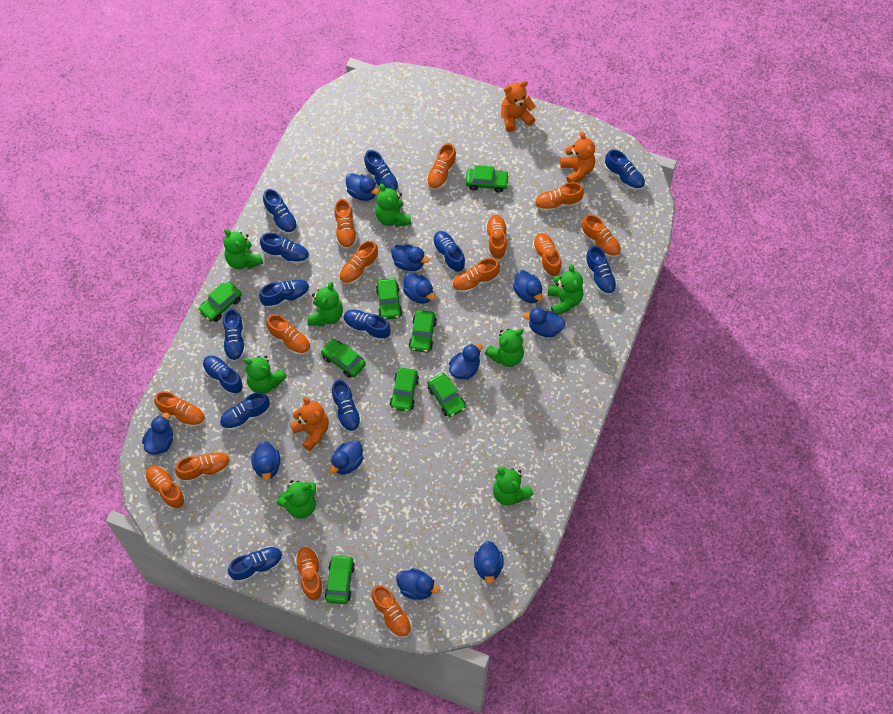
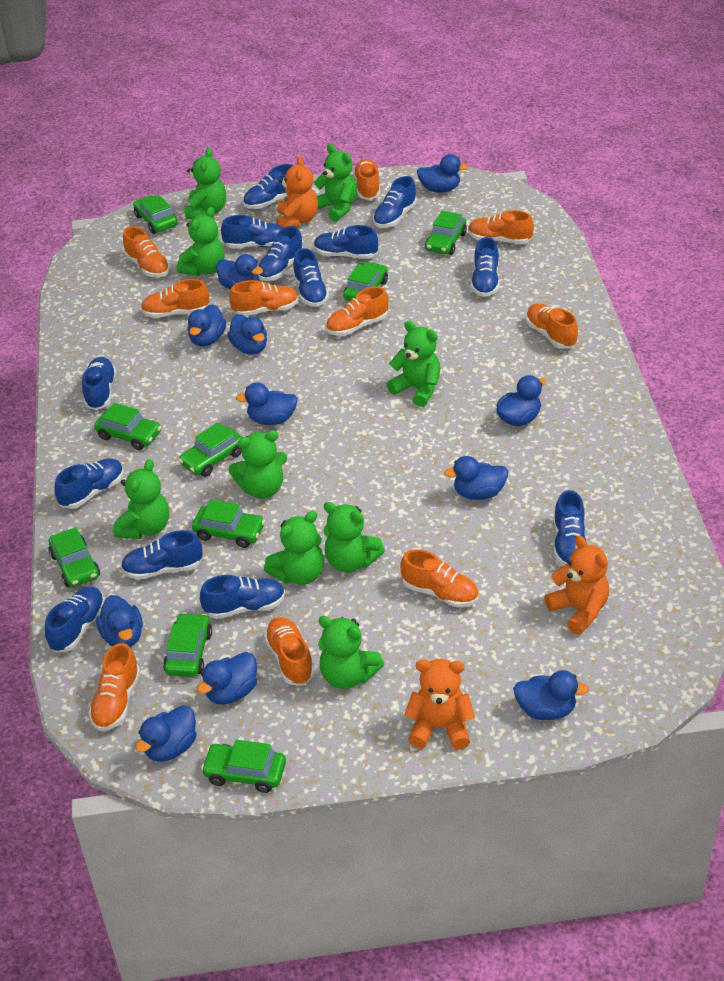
green car: [198,282,242,322] [321,339,366,378] [325,554,355,604] [376,278,402,320] [390,368,419,412] [409,310,437,353] [427,373,466,417] [466,165,509,193] = 8 -> [48,527,100,587] [94,403,161,450] [133,195,178,234] [163,612,212,677] [179,423,242,477] [192,499,265,548] [201,739,286,793] [343,261,388,301] [425,211,467,255] = 9
green teddy bear: [224,229,263,269] [244,356,287,394] [276,480,316,518] [308,282,343,326] [375,184,411,227] [485,329,524,367] [493,467,533,506] [548,264,583,315] = 8 -> [113,459,169,539] [177,207,225,276] [184,148,226,219] [229,430,287,499] [264,511,324,585] [313,144,357,222] [318,616,384,689] [323,502,385,573] [387,321,441,407] = 9
orange shoe: [145,466,185,510] [154,391,205,428] [175,451,231,483] [266,314,311,355] [295,547,324,601] [334,199,357,250] [339,241,379,285] [371,585,412,638] [426,143,457,190] [452,258,500,293] [486,215,507,260] [532,233,562,277] [534,182,584,212] [581,214,621,258] = 14 -> [89,643,140,731] [123,226,170,277] [141,279,209,318] [229,280,299,316] [264,617,314,685] [326,287,389,336] [353,159,380,200] [400,549,479,607] [468,210,534,244] [526,303,578,349] = 10

